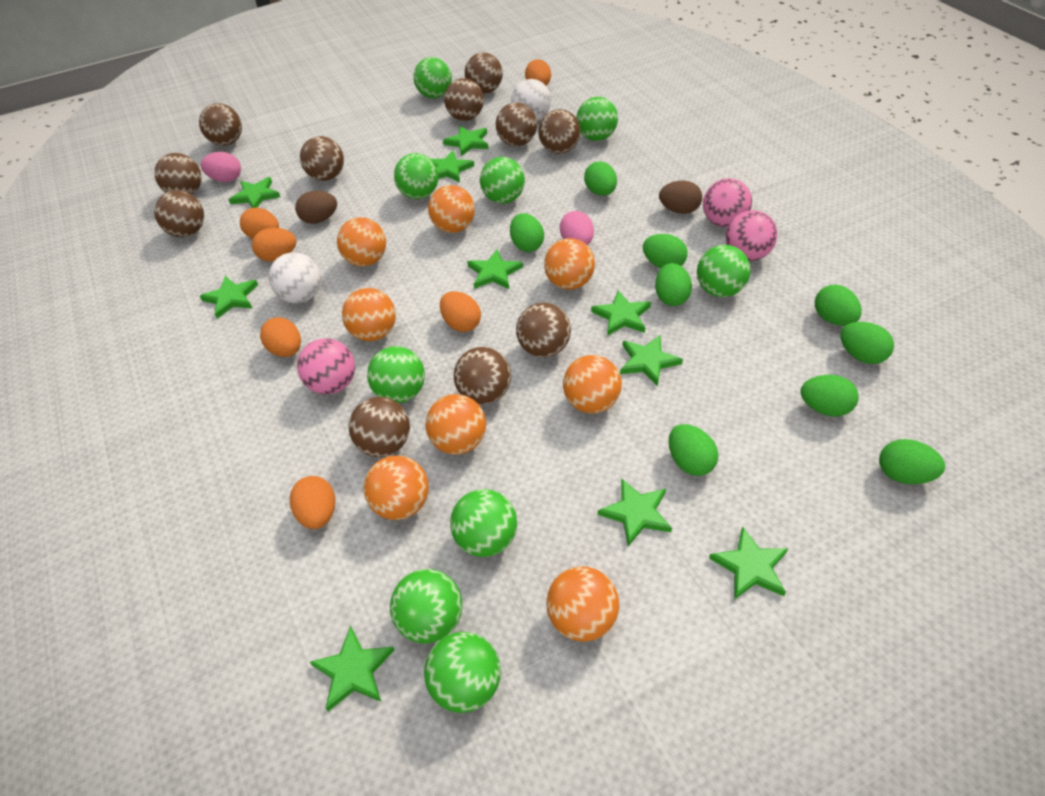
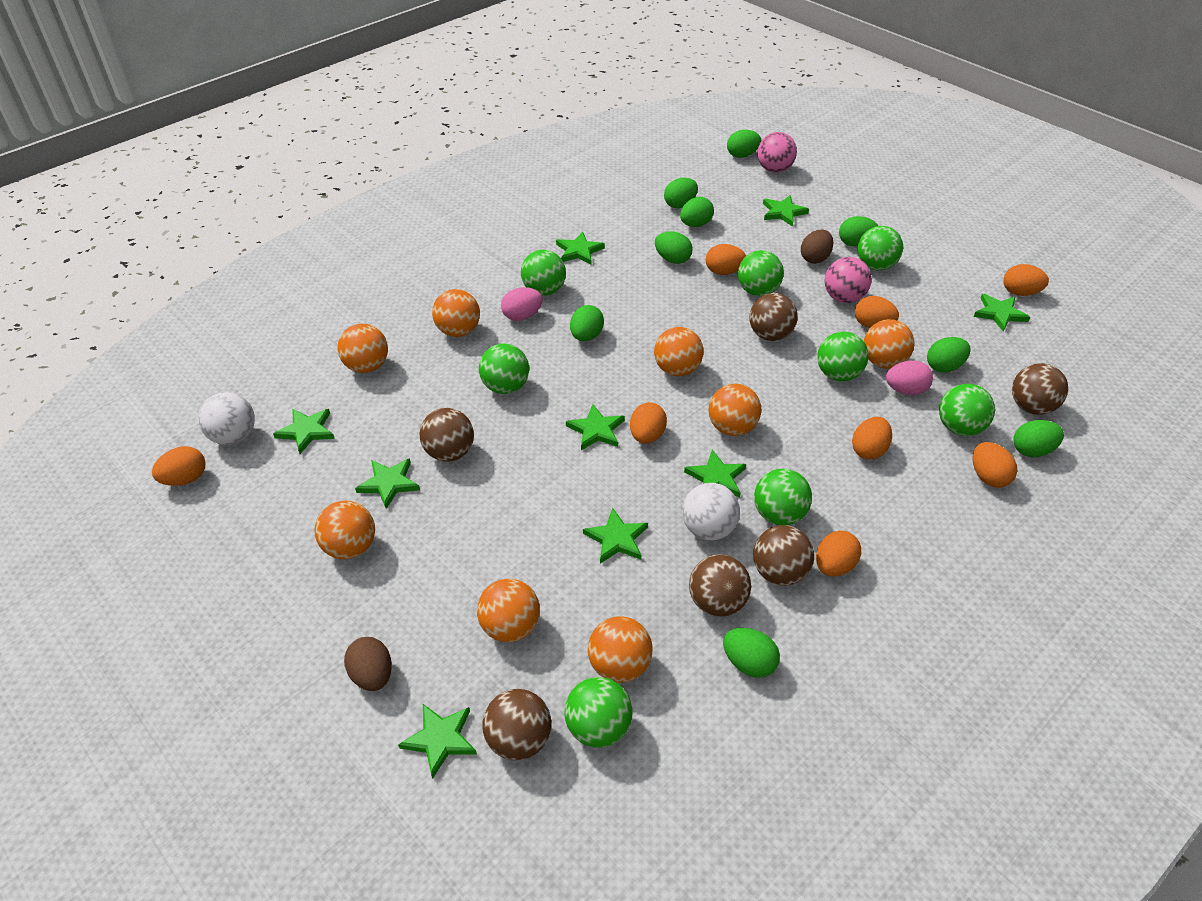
brown ball: [154,153,202,195] [154,190,204,237] [199,103,242,146] [300,136,344,181] [349,397,410,457] [444,78,484,121] [454,347,511,404] [465,52,503,94] [496,102,537,147] [516,302,571,358] [539,109,580,154] = 11 -> [420,408,474,462] [482,689,551,761] [689,554,751,617] [749,293,798,341] [753,525,814,586] [1012,363,1068,415] = 6
green ball: [367,346,425,403] [390,569,462,644] [394,153,439,199] [414,57,452,98] [424,632,501,713] [450,489,517,557] [480,157,525,204] [577,97,618,141] [697,245,751,297] = 9 -> [479,344,529,394] [521,250,566,296] [565,677,633,748] [738,250,784,296] [754,469,812,525] [817,331,868,381] [858,226,903,270] [939,384,995,436] = 8
green star: [200,276,258,319] [228,177,280,208] [310,626,394,712] [431,150,474,182] [443,126,489,156] [467,249,523,289] [591,290,651,336] [598,478,672,546] [620,335,683,386] [709,526,788,600] = 10 -> [273,409,335,454] [355,458,420,509] [398,704,477,779] [556,232,605,265] [566,404,625,450] [583,508,648,564] [684,449,746,497] [763,195,809,227] [974,294,1030,331] = 9
orange egg: [240,207,279,239] [252,228,296,262] [260,317,301,357] [290,476,335,529] [440,291,481,332] [525,59,551,86] = 6 -> [152,446,206,486] [630,402,667,444] [706,244,746,275] [816,531,861,577] [852,417,892,460] [855,296,899,328] [973,442,1017,488] [1003,264,1049,296] = 8
pink ball: [297,338,355,395] [703,178,752,227] [726,210,777,261] = 3 -> [757,132,797,173] [825,257,872,303] = 2

